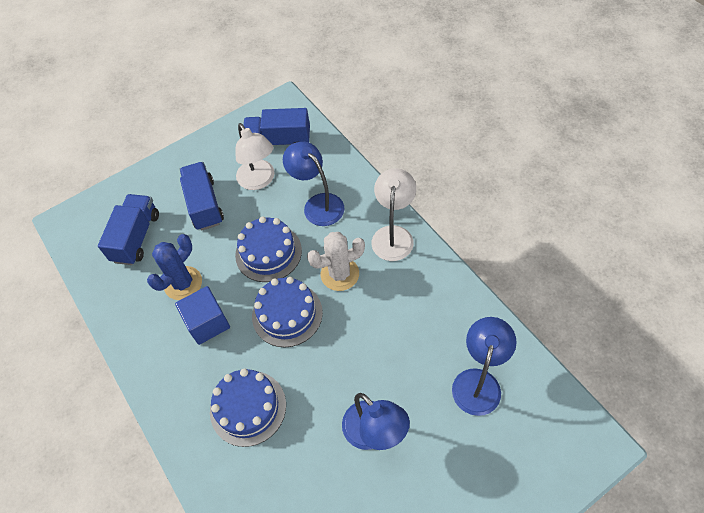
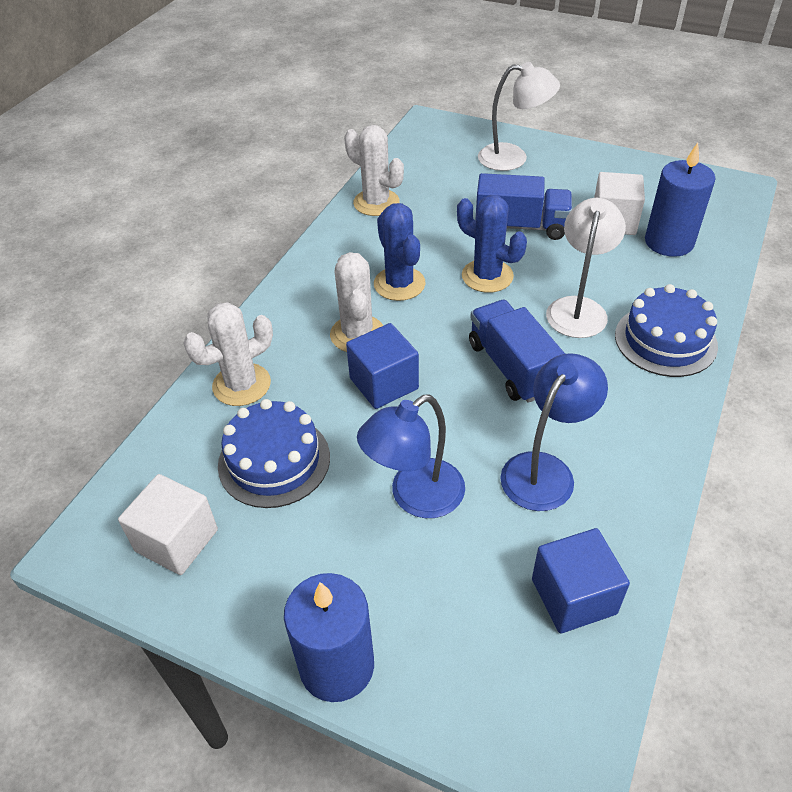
blue cactus: [147,234,202,300] = 1 -> [374,203,426,301] [457,195,527,293] = 2
blue cake: [210,369,286,447] [235,217,302,282] [252,277,323,347] = 3 -> [218,399,330,508] [615,284,718,377] = 2
blue candle: none = 0 -> [284,573,374,702] [645,143,716,257] = 2
blue cube: [175,286,230,345] = 1 -> [346,323,419,409] [532,528,630,633] = 2
blue lamp: [283,142,344,226] [342,393,410,450] [452,317,517,416] = 3 -> [357,395,465,518] [500,353,608,511] = 2
blue truck: [98,194,159,265] [180,162,224,230] [243,108,310,145] = 3 -> [469,300,565,403] [475,173,572,240] = 2
white cactus: [307,232,365,291] = 1 -> [183,302,273,406] [330,252,383,352] [344,125,404,216] = 3
white cube: none = 0 -> [118,474,218,575] [594,172,645,235] = 2

